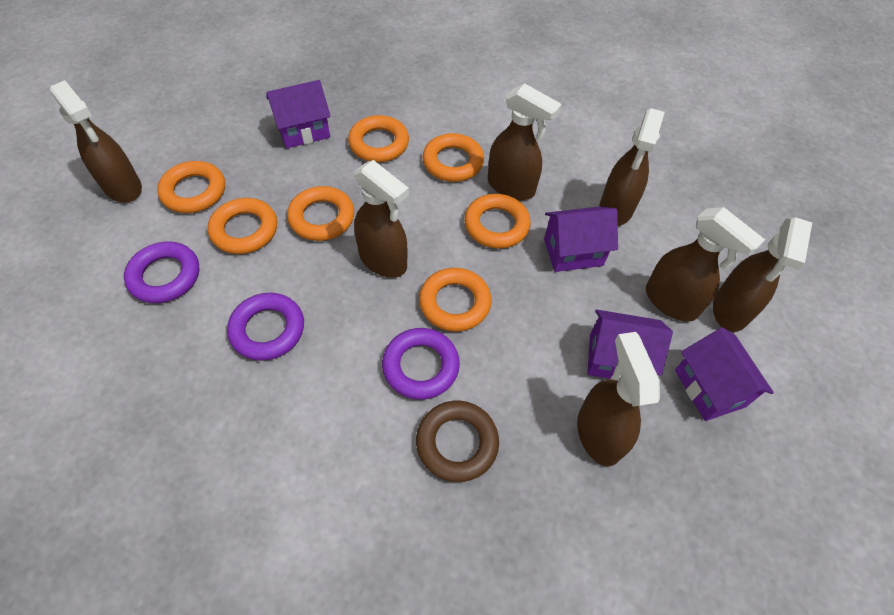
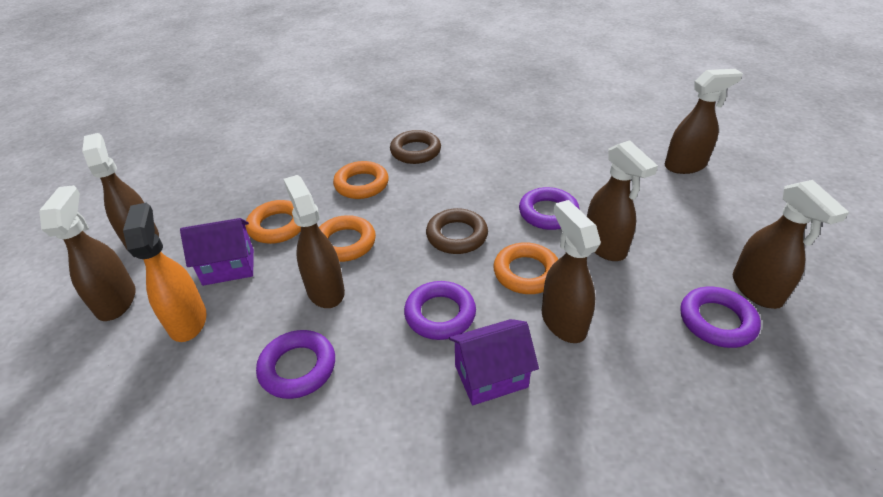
brown ring: [416,401,499,482] = 1 -> [390,130,441,164] [426,208,488,254] = 2
orange ring: [157,161,225,213] [208,198,277,254] [287,186,354,241] [348,115,409,162] [419,268,492,332] [422,133,484,182] [464,194,531,249] = 7 -> [245,200,301,244] [319,215,376,262] [333,161,389,199] [493,242,558,294] = 4
orange spray bottle: none = 0 -> [123,203,207,342] = 1
purple house: [266,80,331,148] [544,206,618,272] [588,310,673,381] [675,327,774,421] = 4 -> [180,218,254,286] [449,319,539,405] = 2
purple ring: [124,241,200,303] [227,293,304,361] [382,328,460,400] = 3 -> [256,330,335,399] [404,281,476,340] [519,187,580,230] [680,287,761,348] = 4

